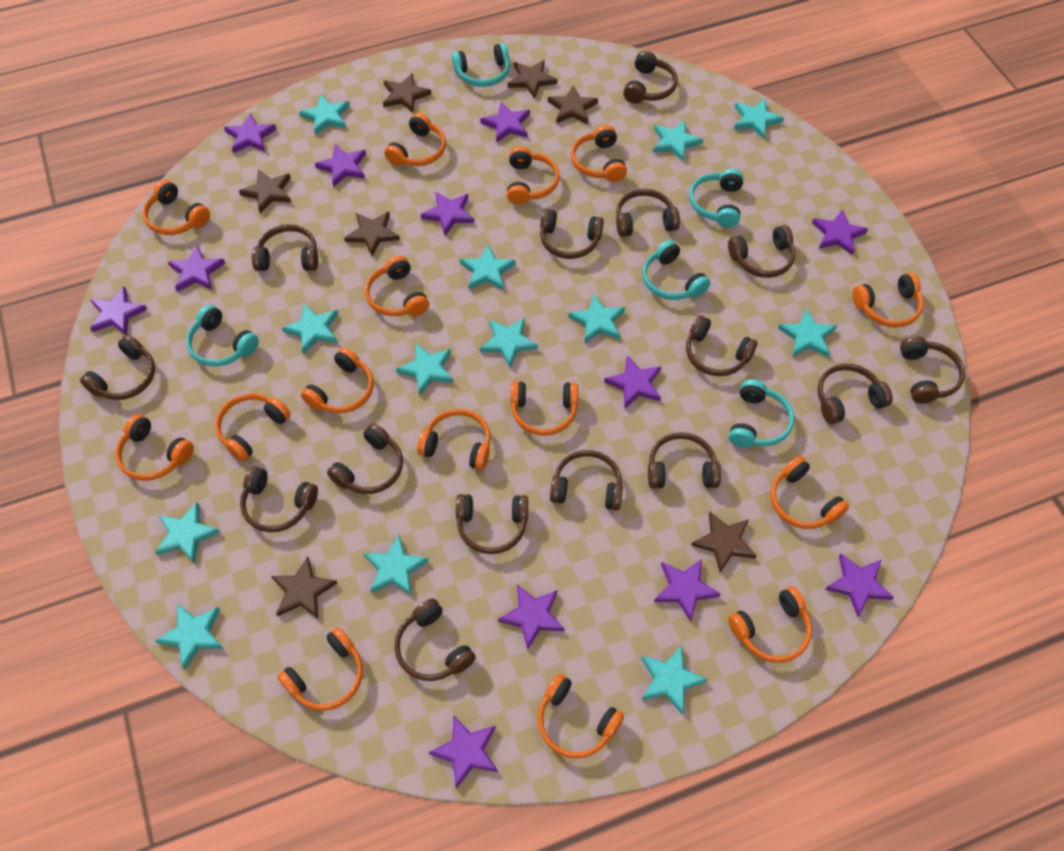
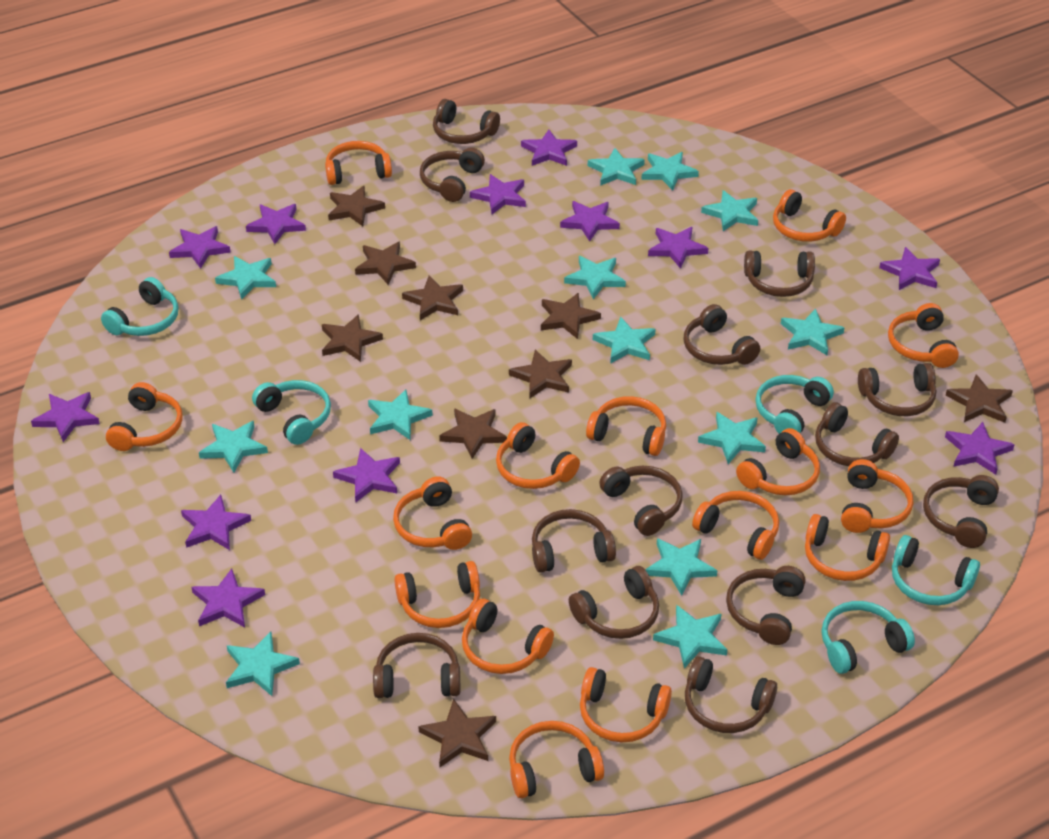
brown headphones: [80,335,155,400] [240,466,318,532] [252,224,318,271] [327,423,403,494] [394,598,476,681] [456,494,528,554] [540,209,604,259] [550,450,623,511] [616,189,680,237] [623,51,678,104] [648,432,721,489] [686,315,757,376] [728,225,795,278] [817,364,893,424] [900,336,965,404] = 15 -> [373,633,460,698] [420,148,485,202] [433,99,500,144] [532,509,616,573] [569,566,659,639] [599,466,683,536] [684,304,760,365] [685,656,777,733] [726,566,806,645] [744,251,815,297] [815,402,899,466] [858,363,936,416] [923,475,999,548] = 13
brown star: [239,169,291,213] [271,556,337,619] [344,212,400,256] [383,73,431,113] [508,60,557,99] [548,85,598,124] [691,512,757,573] = 7 -> [322,314,383,362] [328,186,385,226] [355,242,416,285] [402,276,463,320] [418,699,496,767] [439,409,507,459] [509,350,572,398] [541,293,601,339] [945,374,1013,423] = 9

